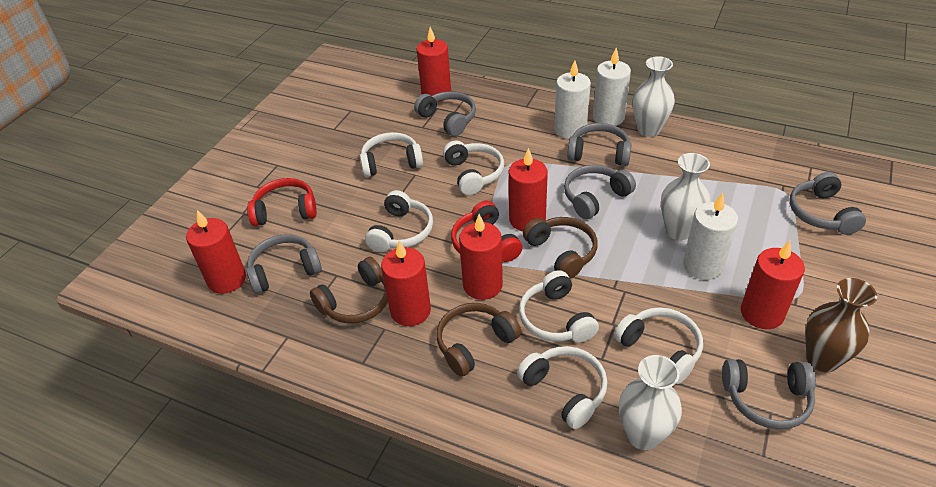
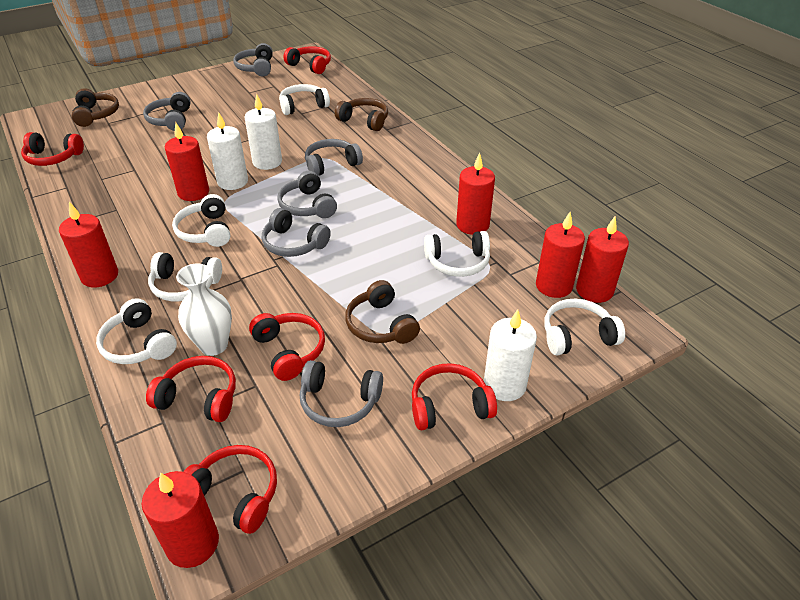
brown vase: [805,278,877,372] = 1 -> none = 0
red headphones: [247,178,317,226] [451,201,522,262] = 2 -> [21,132,84,166] [146,356,236,422] [183,445,277,534] [249,313,325,381] [284,46,331,74] [412,363,497,430] = 6
white vase: [619,355,682,450] [633,56,675,137] [661,153,710,240] = 3 -> [176,264,232,356] = 1

